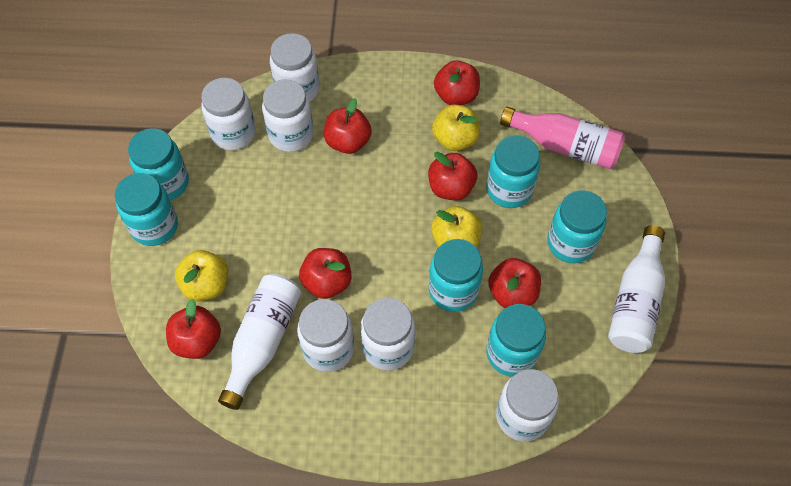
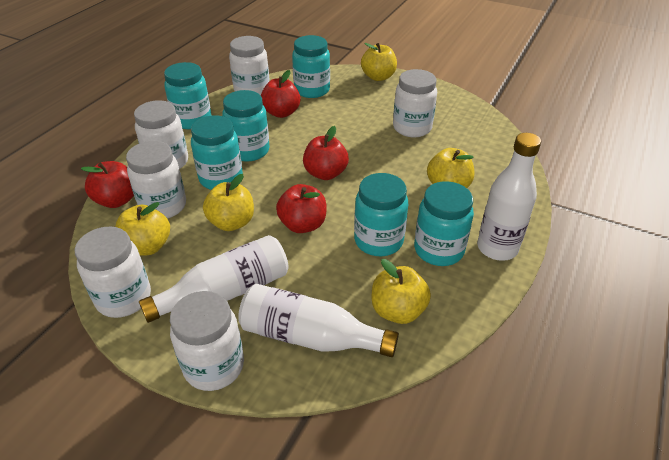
pink bottle: [500,107,625,169] = 1 -> none = 0
red apple: [166,299,221,359] [299,248,351,299] [324,98,372,154] [428,152,477,200] [434,60,480,105] [488,258,541,308] = 6 -> [81,161,134,208] [261,70,301,118] [276,184,327,233] [303,126,349,180] = 4
white bottle: [218,274,301,410] [608,225,665,353] = 2 -> [139,235,289,323] [238,284,399,357] [477,133,541,261] = 3
yellow apple: [175,250,228,301] [431,206,482,248] [432,105,480,151] = 3 -> [115,202,170,256] [203,174,254,231] [361,43,397,81] [372,259,431,324] [427,148,475,188] = 5

